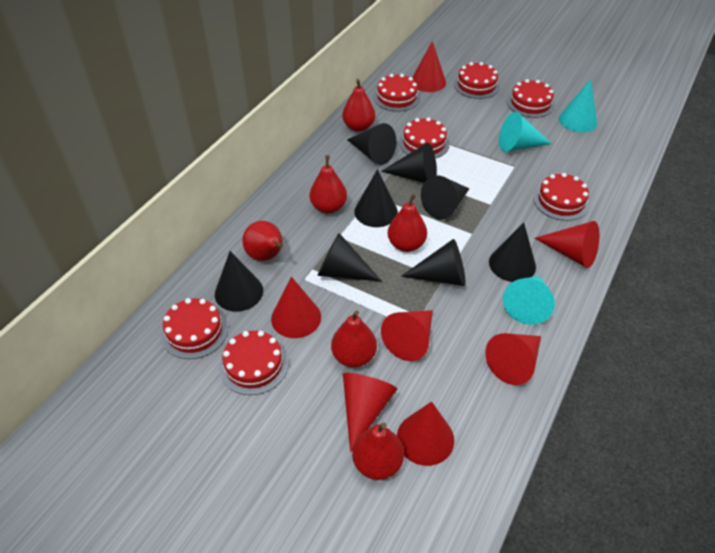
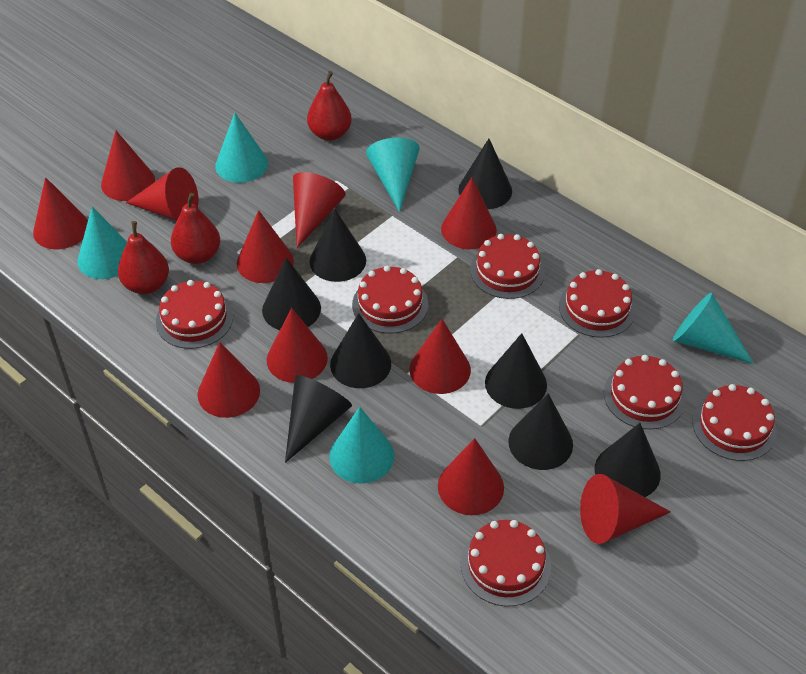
red cone: [271,277,321,338] [343,373,397,453] [381,310,433,361] [397,402,454,466] [412,41,446,92] [485,333,541,385] [535,221,599,268] = 7 -> [33,177,88,249] [101,131,155,201] [126,167,198,221] [197,342,260,418] [237,210,294,283] [267,308,328,383] [293,172,346,248] [409,319,471,394] [438,438,504,515] [441,177,497,249] [580,474,671,544] = 11
red pear: [242,221,283,261] [310,155,347,214] [331,310,377,367] [342,79,375,132] [352,422,404,480] [388,194,427,252] = 6 -> [118,221,169,294] [171,193,220,264] [307,71,352,141] = 3
turquoise cone: [499,112,552,152] [503,276,555,325] [559,79,597,132] = 3 -> [78,206,127,279] [215,112,268,183] [329,407,395,484] [366,138,420,212] [673,293,754,364] = 5

